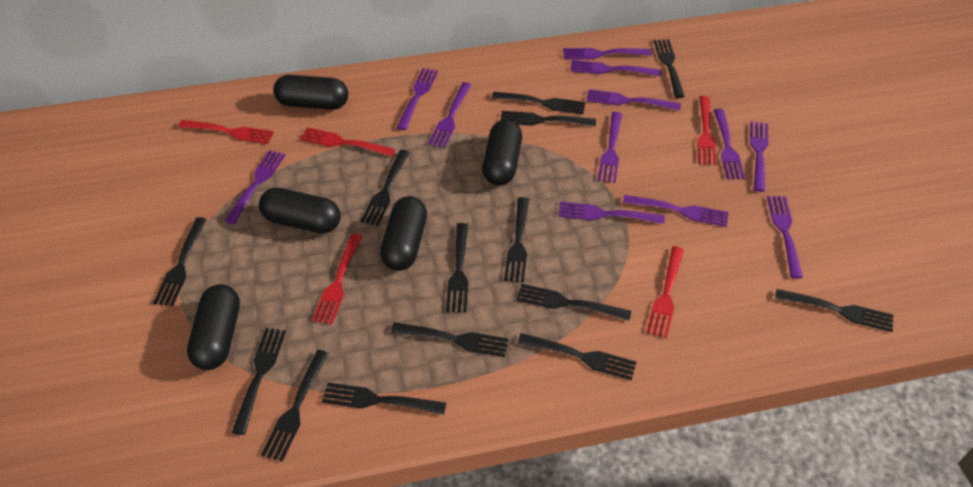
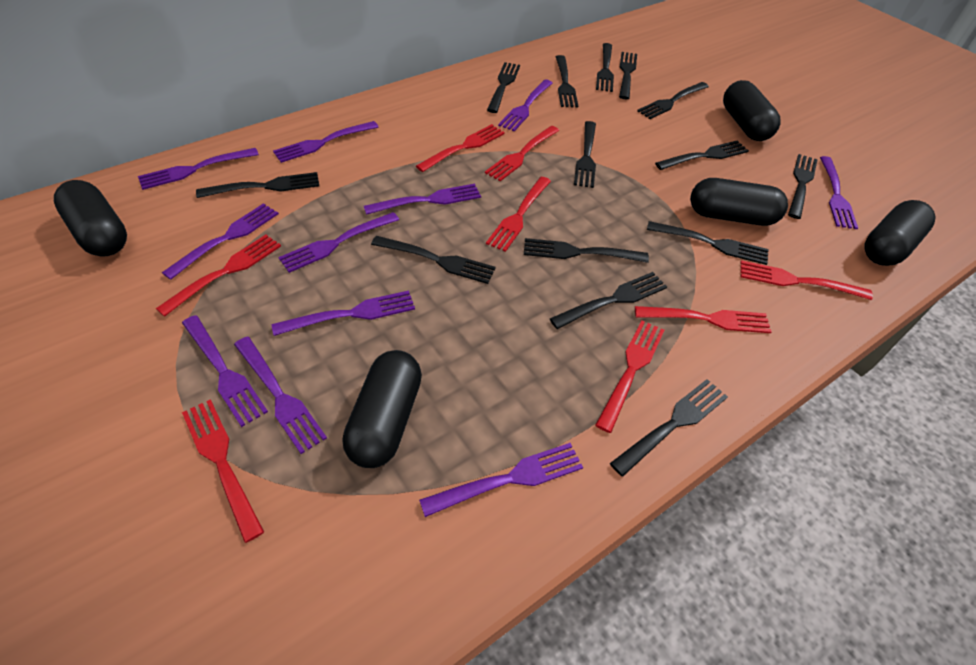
purple fork: [225,150,285,224] [396,68,438,130] [428,82,472,148] [559,202,665,224] [563,48,652,60] [571,60,662,76] [586,89,681,110] [597,112,622,183] [623,195,729,227] [714,109,745,179] [750,121,768,192] [767,196,803,279] = 12 -> [138,148,259,190] [162,204,279,280] [182,315,268,427] [234,337,327,454] [272,290,415,336] [273,121,379,163] [278,212,399,273] [364,184,481,215] [419,443,583,517] [498,80,553,131] [820,156,858,229] = 11
red fork: [178,120,274,144] [300,127,395,157] [312,234,362,325] [646,246,684,338] [697,96,716,165] = 5 -> [156,235,281,317] [182,399,264,543] [416,124,505,172] [485,126,559,181] [486,177,551,252] [595,320,664,433] [635,306,772,333] [740,260,873,300] = 8

